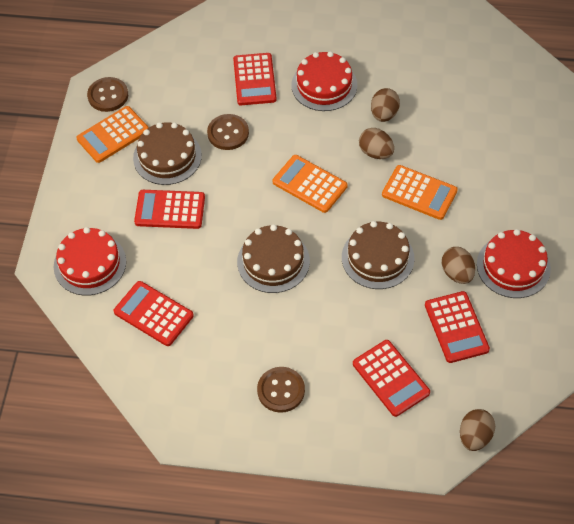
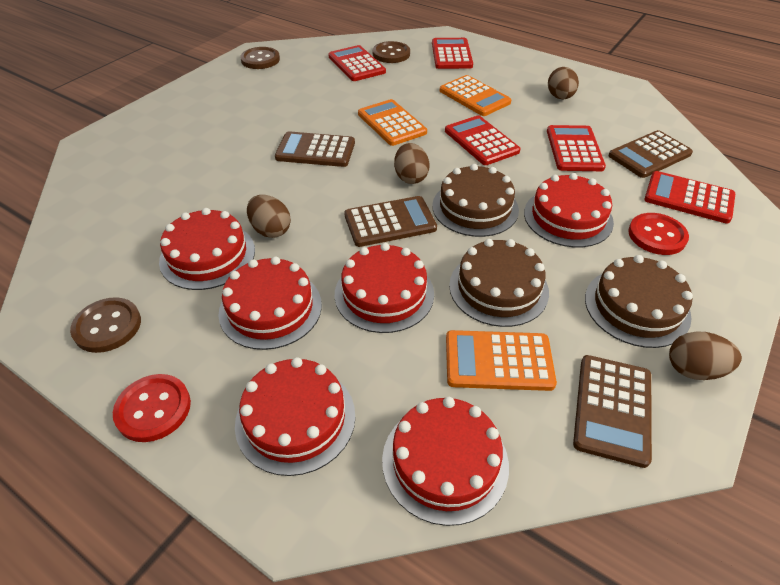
brown calculator: none = 0 -> [275,131,355,167] [344,196,437,247] [573,355,652,468] [608,130,693,178] = 4
red button: none = 0 -> [113,374,191,442] [628,213,689,255] = 2
red cake: [54,227,126,296] [291,51,357,111] [477,229,551,298] = 3 -> [159,208,255,290] [218,257,322,350] [235,357,355,476] [335,243,434,333] [382,397,509,526] [524,173,614,247] = 6

